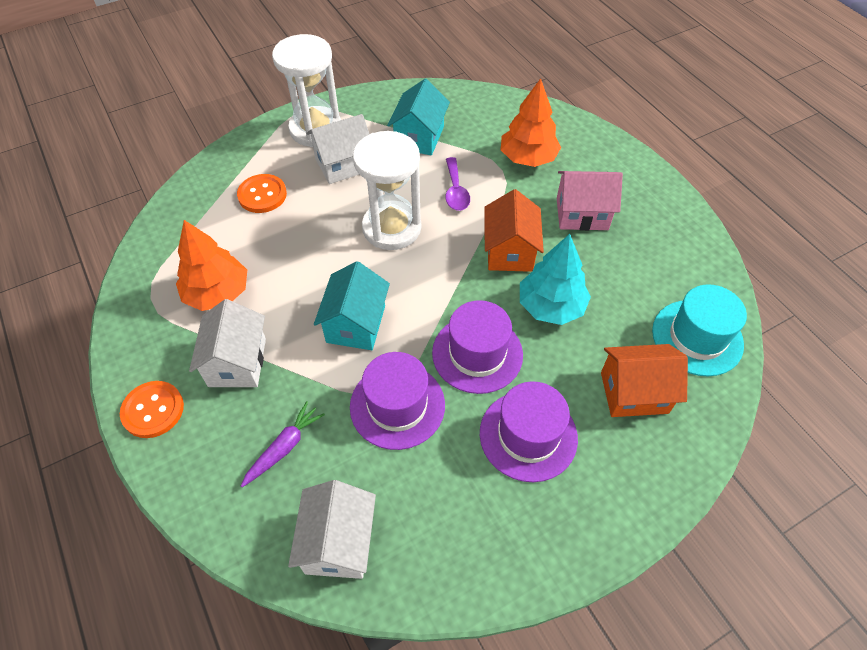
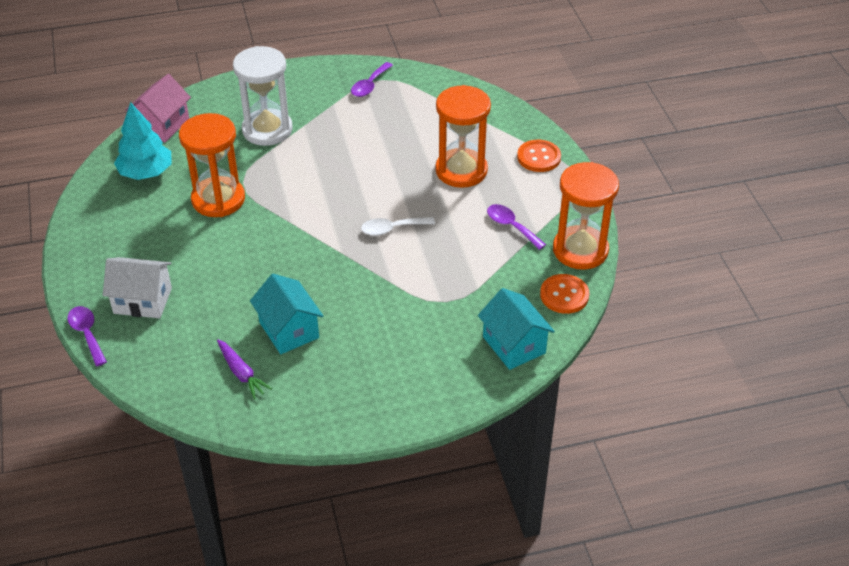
orange hourglass: none = 0 -> [179,113,245,217] [435,85,491,188] [553,162,619,270] = 3
orange house: [484,189,544,272] [601,344,688,417] = 2 -> none = 0
orange tree: [176,220,247,311] [501,78,561,167] = 2 -> none = 0
purple hat: [350,352,445,450] [432,300,523,394] [480,381,578,482] = 3 -> none = 0
purple spoon: [446,157,470,211] = 1 -> [68,306,107,366] [351,62,393,97] [487,204,546,250] = 3
turquoise hat: [652,284,747,376] = 1 -> none = 0
white hourglass: [272,34,341,147] [353,131,421,250] = 2 -> [233,46,292,146] = 1
white house: [189,299,266,387] [288,480,376,579] [306,114,370,184] = 3 -> [103,257,172,318] = 1
white spoon: none = 0 -> [361,217,435,236] = 1

